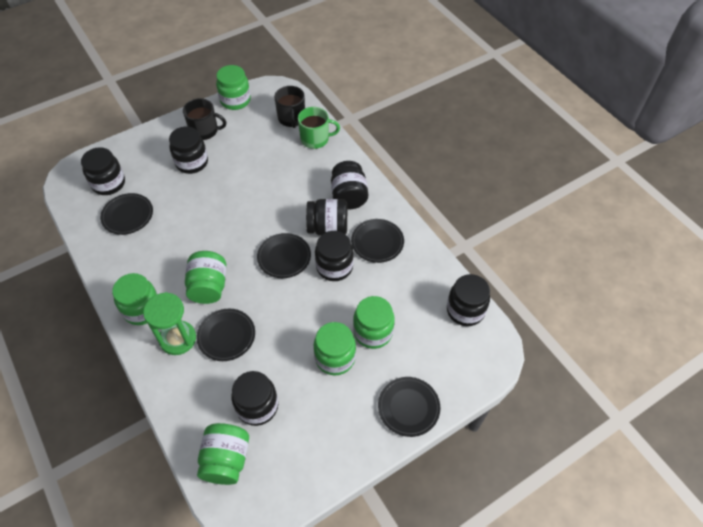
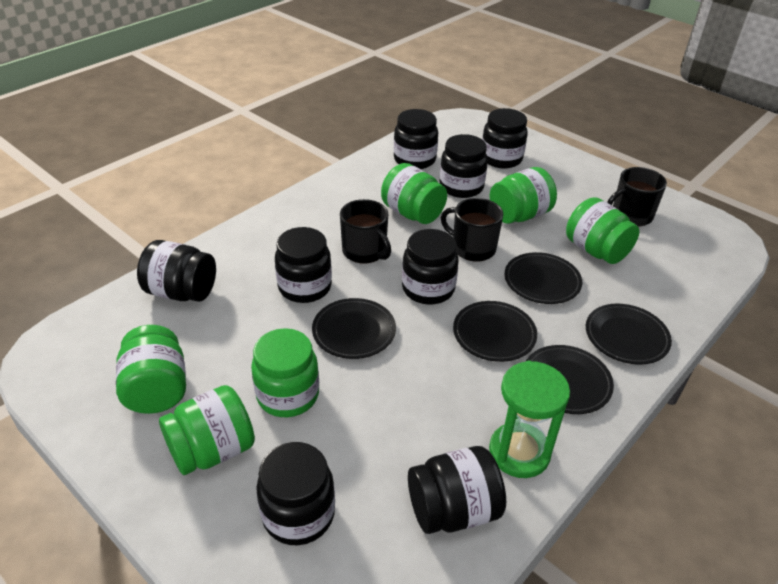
black jar: [81,147,125,195] [169,127,208,174] [231,371,278,426] [306,199,347,236] [315,231,354,281] [331,161,368,210] [447,274,490,326] = 7 -> [137,240,216,302] [256,442,335,545] [275,227,332,303] [394,109,438,169] [402,229,459,305] [408,446,506,534] [439,134,488,198] [482,108,528,169] = 8
black mug: [183,98,226,140] [274,86,305,128] = 2 -> [340,199,391,264] [441,198,503,262] [607,167,667,226] = 3
green mug: [298,107,340,149] = 1 -> none = 0

